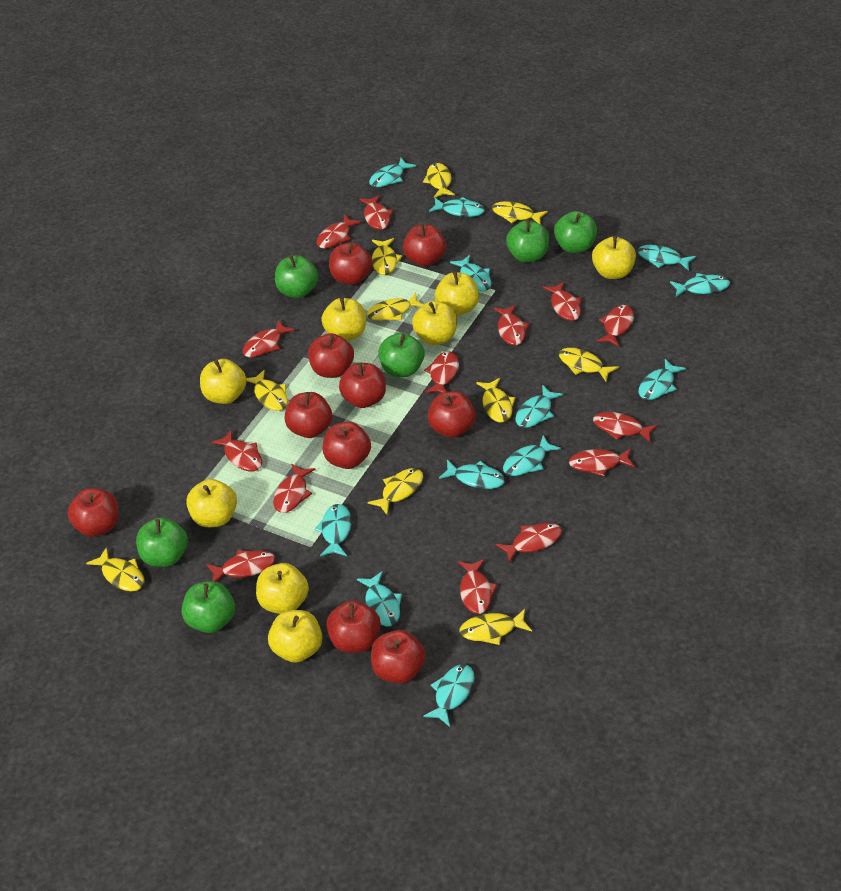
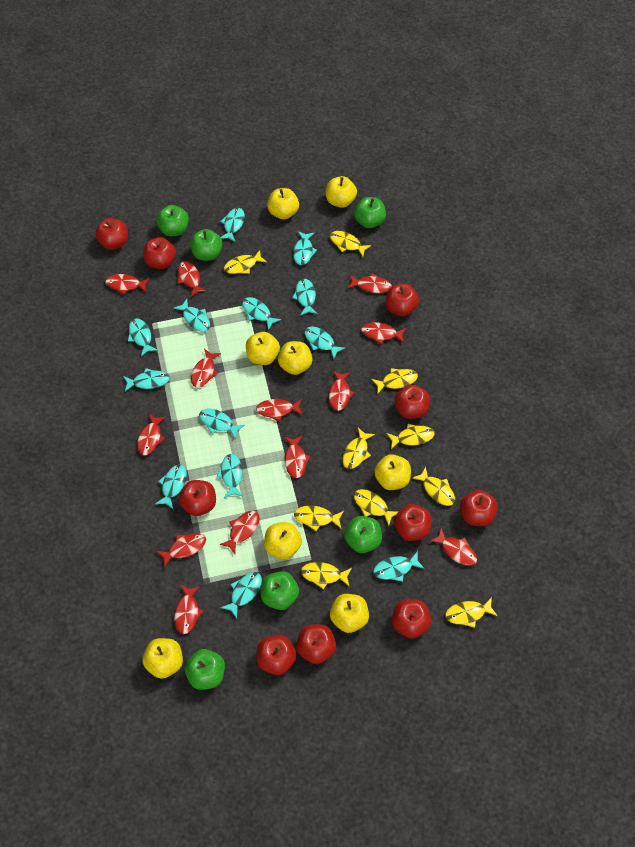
red fish: [206,550,275,582] [211,430,263,471] [243,320,295,357] [273,464,315,513] [316,214,362,248] [359,195,393,230] [424,351,459,393] [458,559,498,614] [493,305,530,346] [496,523,562,563] [543,282,582,321] [569,448,635,476] [593,412,658,443] [597,305,634,347] = 14 -> [105,274,150,295] [137,413,166,455] [156,533,206,567] [174,585,203,634] [177,261,207,297] [191,349,221,387] [219,511,260,554] [256,399,303,422] [284,436,311,478] [329,371,355,411] [347,273,392,293] [361,322,407,344] [429,528,477,566] = 13
turquoise fish: [314,504,352,556] [357,571,402,627] [369,158,416,187] [423,664,475,727] [429,197,485,217] [439,460,505,489] [450,255,491,292] [503,436,561,476] [515,385,564,428] [638,245,696,271] [638,359,686,400] [670,273,730,297] = 12 -> [123,368,170,391] [128,319,158,356] [155,464,187,509] [173,299,210,331] [199,409,245,439] [216,454,243,498] [220,208,245,242] [220,572,262,619] [242,297,281,331] [292,279,318,316] [293,231,317,265] [305,326,345,359] [373,551,425,582] = 13

